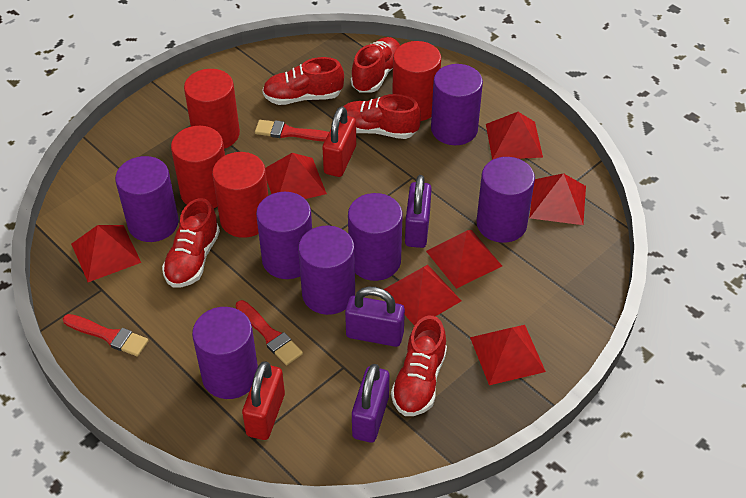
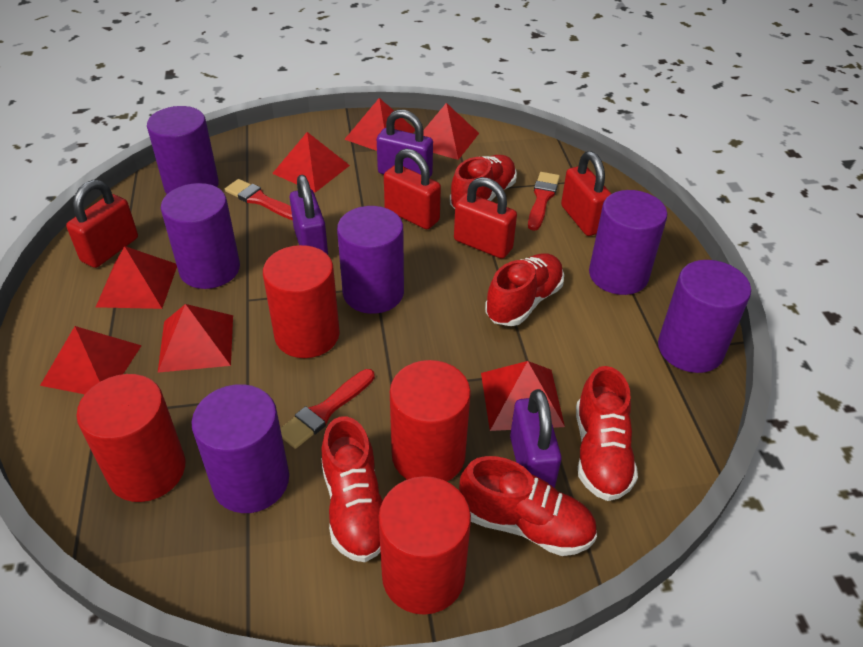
purple cylinder: [115,156,179,242] [192,307,258,399] [256,192,312,279] [298,226,355,315] [348,193,403,281] [431,64,483,145] [476,157,535,243] = 7 -> [147,106,219,194] [161,183,240,289] [192,384,289,513] [337,206,404,314] [589,190,667,295] [658,260,751,373] = 6
red padlock: [242,361,285,440] [323,106,356,177] = 2 -> [66,180,138,268] [384,148,441,229] [454,177,517,259] [561,151,611,236] = 4

